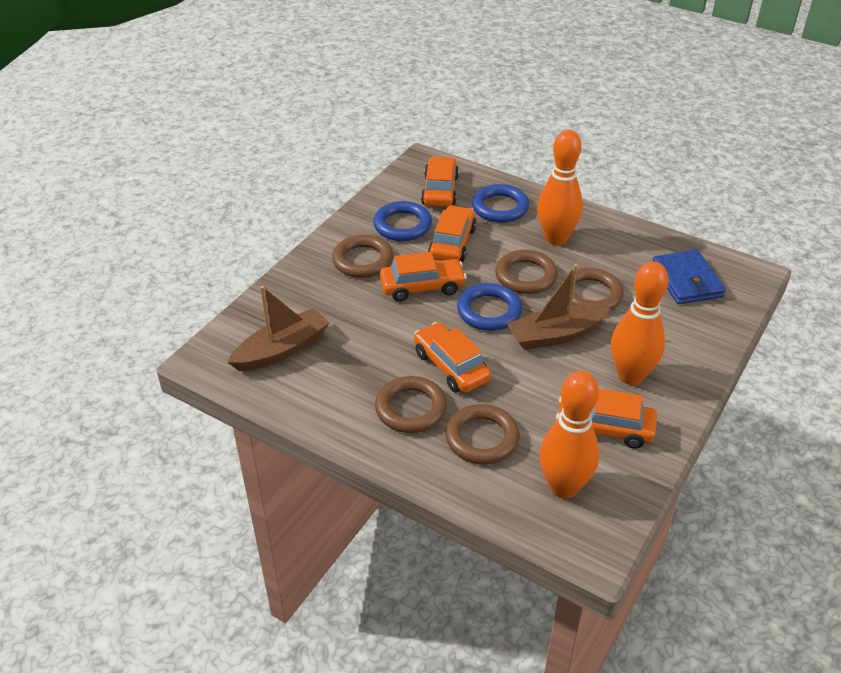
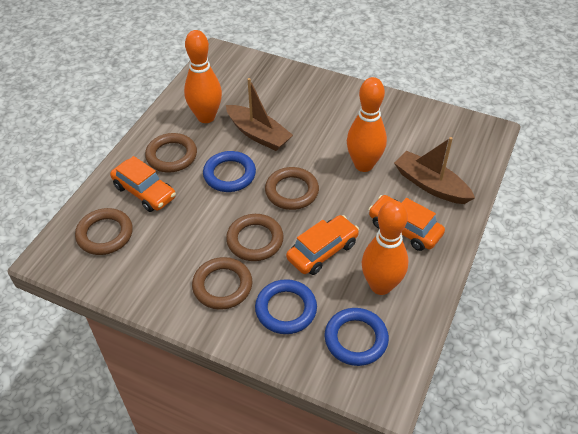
blue wallet: [653,250,726,304] = 1 -> none = 0
orange car: [380,252,467,301] [414,322,491,393] [421,156,459,207] [428,205,477,262] [556,389,657,449] = 5 -> [110,156,176,212] [286,215,359,275] [368,195,445,251] = 3

